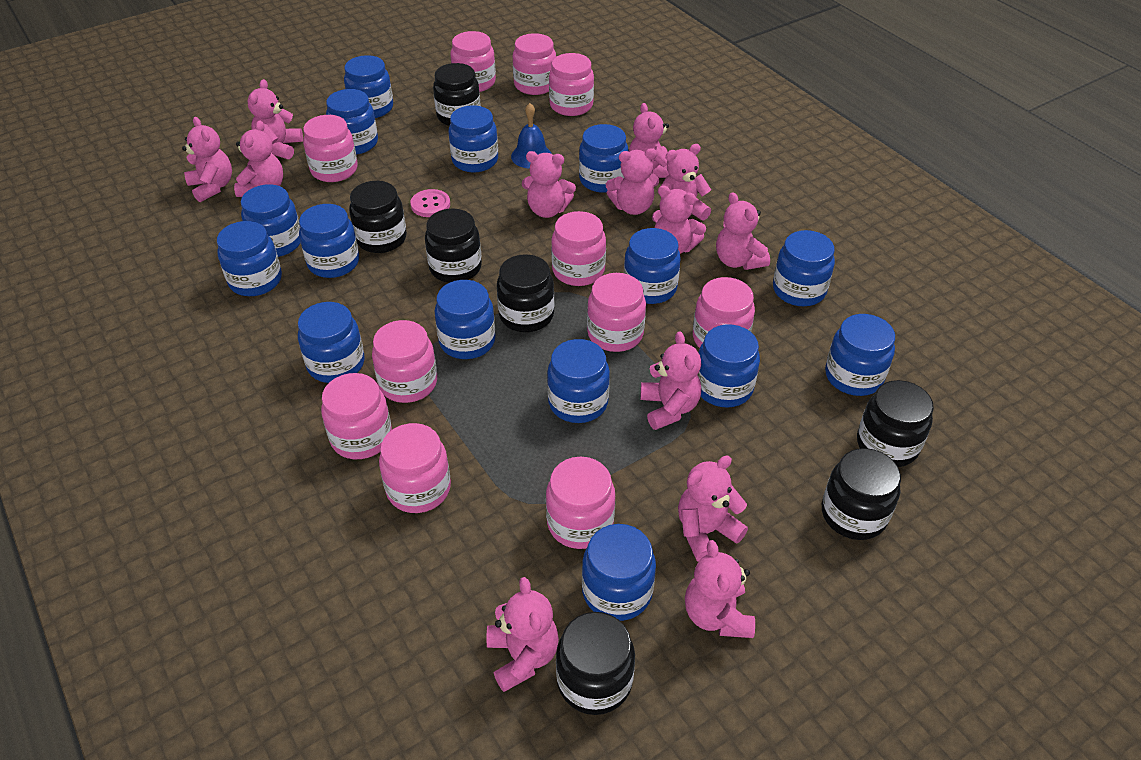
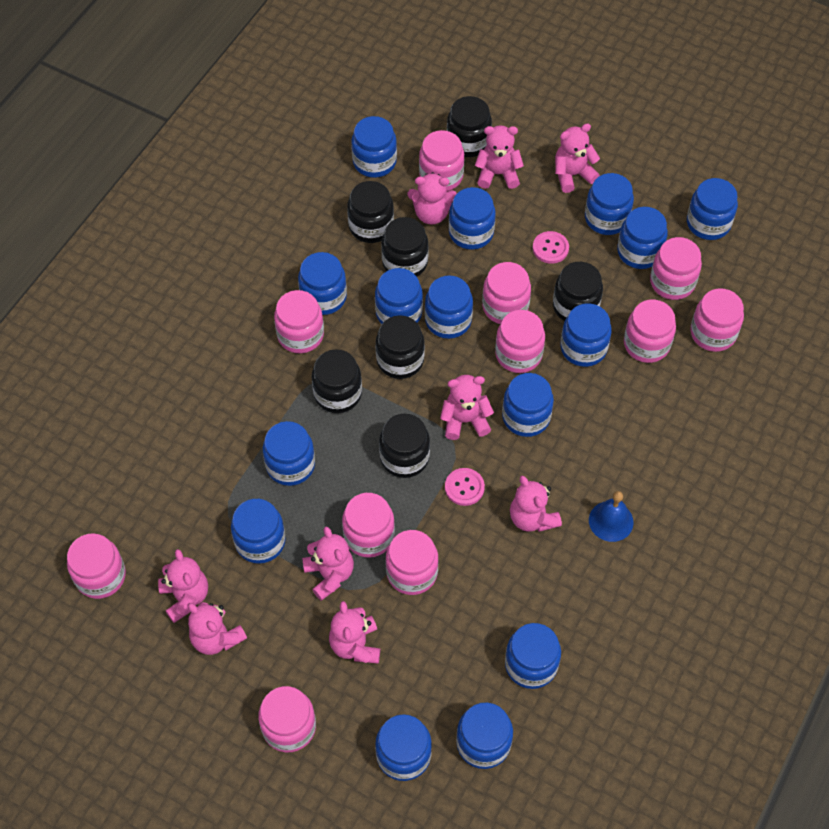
pink button: [410,189,450,217] = 1 -> [445,468,485,506] [533,231,569,264] = 2
pink teddy bear: [182,117,232,202] [234,120,283,197] [247,79,303,159] [487,577,559,692] [522,151,576,218] [606,148,659,215] [629,103,669,178] [640,331,701,430] [652,185,706,254] [661,144,711,221] [678,456,748,562] [685,540,755,638] [716,192,770,270] = 13 -> [158,549,208,623] [187,602,247,655] [302,527,354,601] [329,601,380,664] [407,172,457,224] [440,375,494,440] [475,125,524,189] [510,476,562,532] [555,123,600,193] = 9

